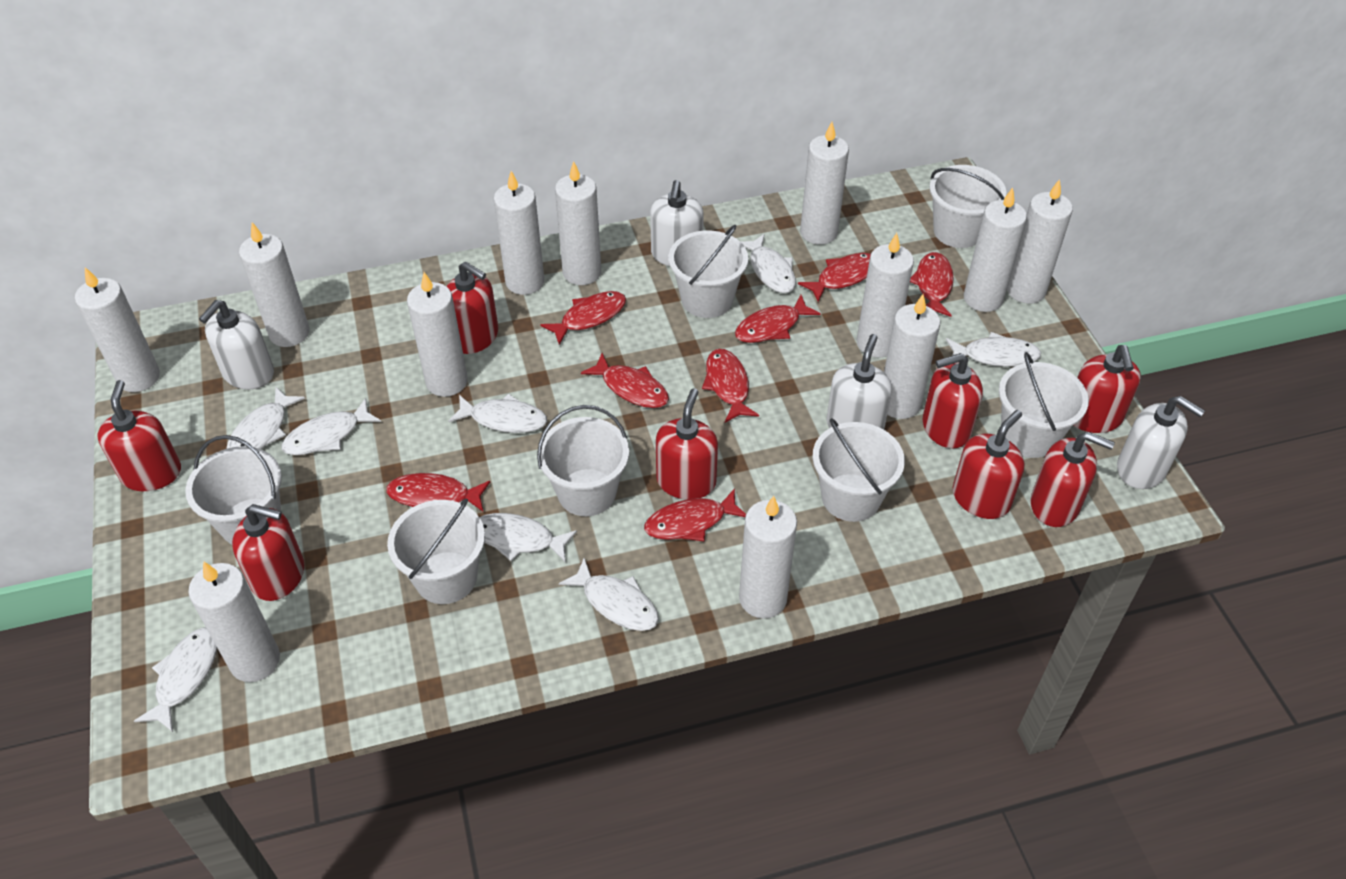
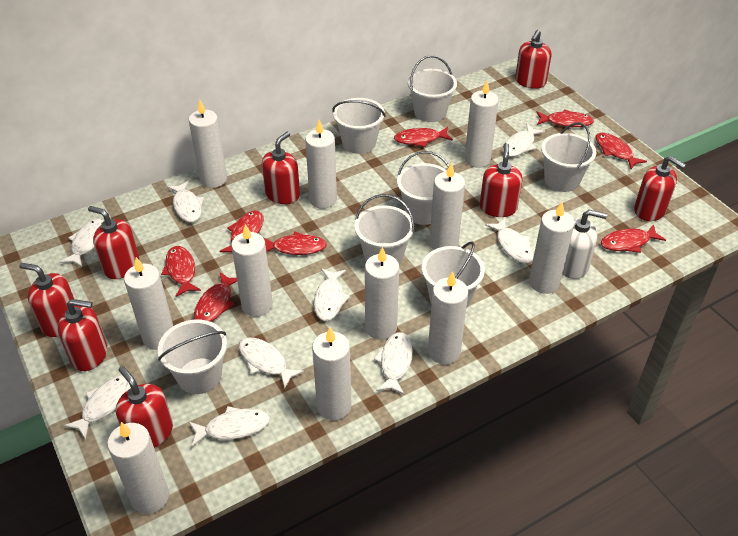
white candle: [75,267,160,392] [188,562,280,682] [239,223,310,347] [407,272,468,397] [494,171,544,295] [555,161,601,285] [739,496,797,619] [800,122,849,245] [857,233,914,357] [884,294,940,419] [964,187,1027,312] [1007,179,1073,304] = 12 -> [107,422,169,514] [124,257,173,350] [189,100,227,188] [231,224,273,317] [305,120,337,209] [312,328,352,420] [365,247,399,340] [428,271,468,364] [429,163,465,250] [464,81,499,168] [529,202,574,294] = 11
white fish: [134,628,217,732] [226,387,305,449] [281,398,381,455] [448,394,547,433] [480,513,577,563] [559,558,659,631] [740,234,796,293] [946,332,1041,367] = 8 -> [59,219,104,267] [64,375,131,440] [167,181,204,222] [189,406,270,447] [239,337,304,389] [314,268,350,321] [374,332,413,395] [485,218,534,264] [503,124,545,157] = 9
white soap dispenser: [199,300,274,389] [650,180,704,266] [826,334,892,430] [1117,396,1205,489] = 4 -> [562,210,607,279] = 1

